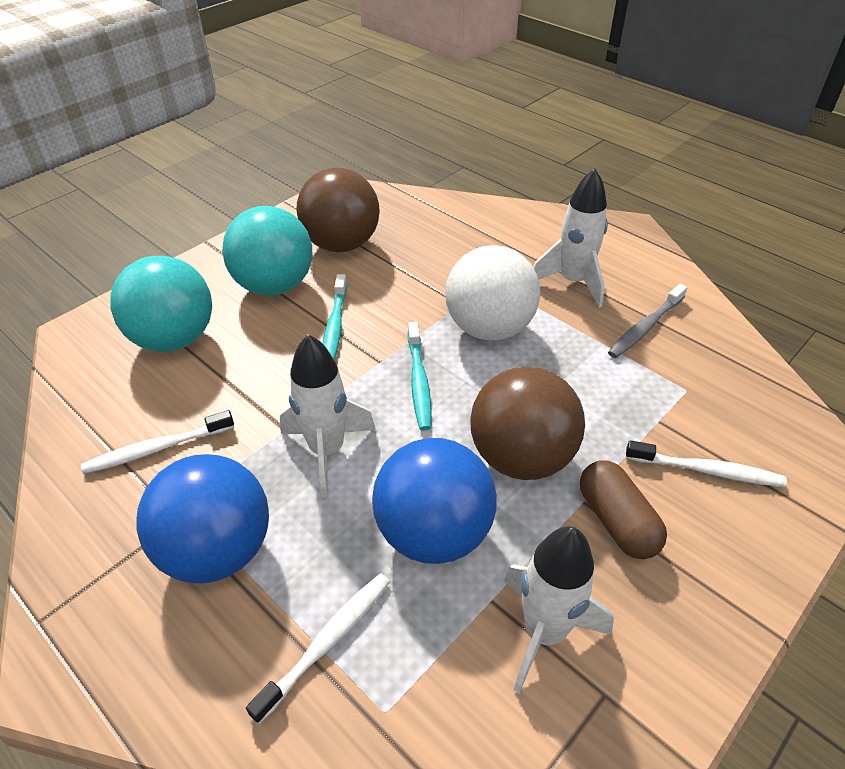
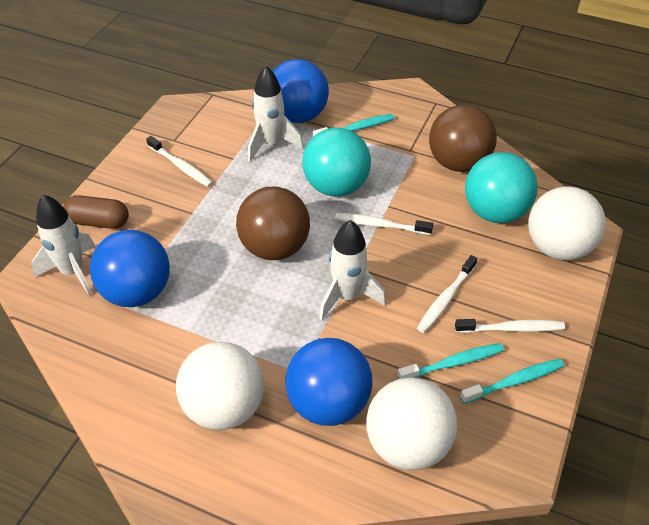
blue ball: [136,454,269,584] [372,438,497,564] = 2 -> [90,230,170,307] [273,59,329,123] [285,338,372,426] = 3
grey toothbrush: [608,284,687,358] = 1 -> none = 0
turquoise toothbrush: [323,274,347,360] [408,322,432,431] = 2 -> [313,114,395,137] [397,343,504,379] [460,359,564,404] = 3
white ball: [445,245,540,341] = 1 -> [176,342,264,430] [366,377,457,470] [528,186,605,260] = 3
white toothbrush: [81,410,234,474] [246,573,390,724] [626,440,787,487] = 3 -> [146,136,213,187] [335,213,433,235] [417,255,478,333] [455,319,565,333] = 4

